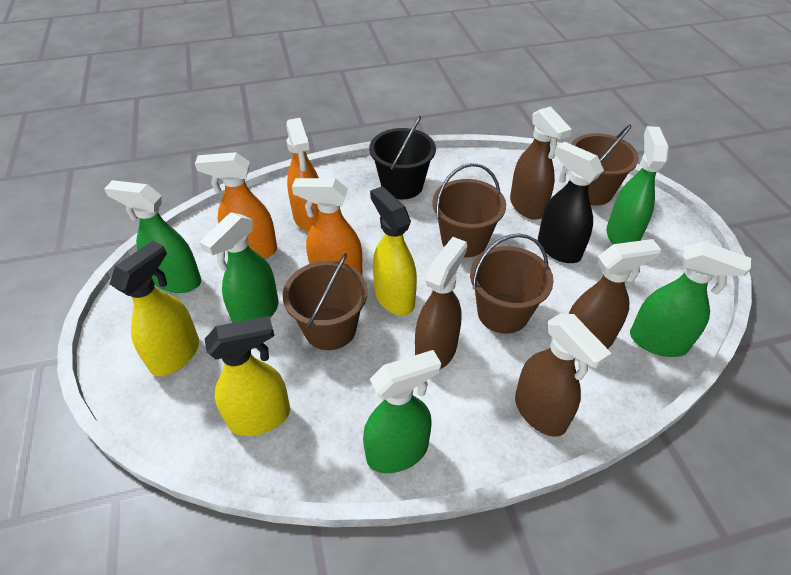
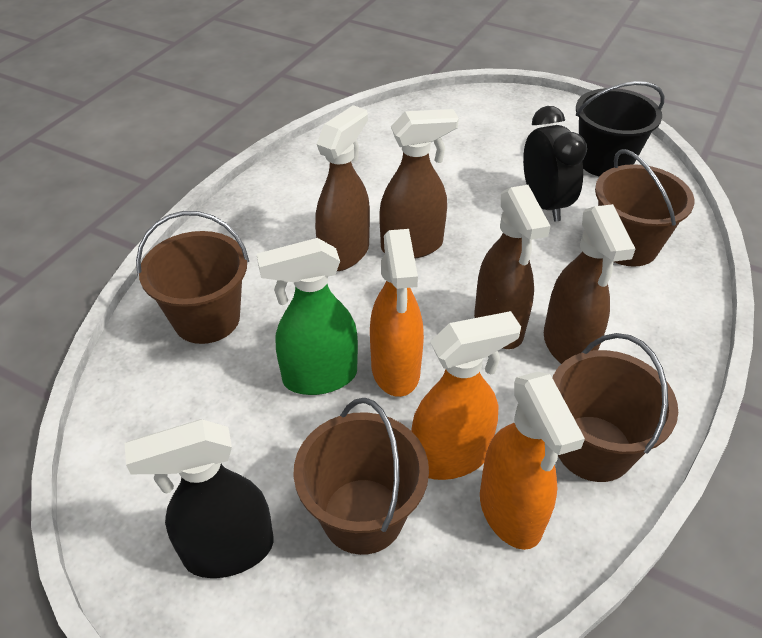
black clock: none = 0 -> [523,106,587,221] = 1
green spray bottle: [104,180,201,293] [200,212,279,323] [363,350,441,473] [607,126,669,244] [630,241,751,357] = 5 -> [257,238,358,395] = 1
yellow spray bottle: [110,241,199,376] [205,316,290,436] [370,186,417,316] = 3 -> none = 0

